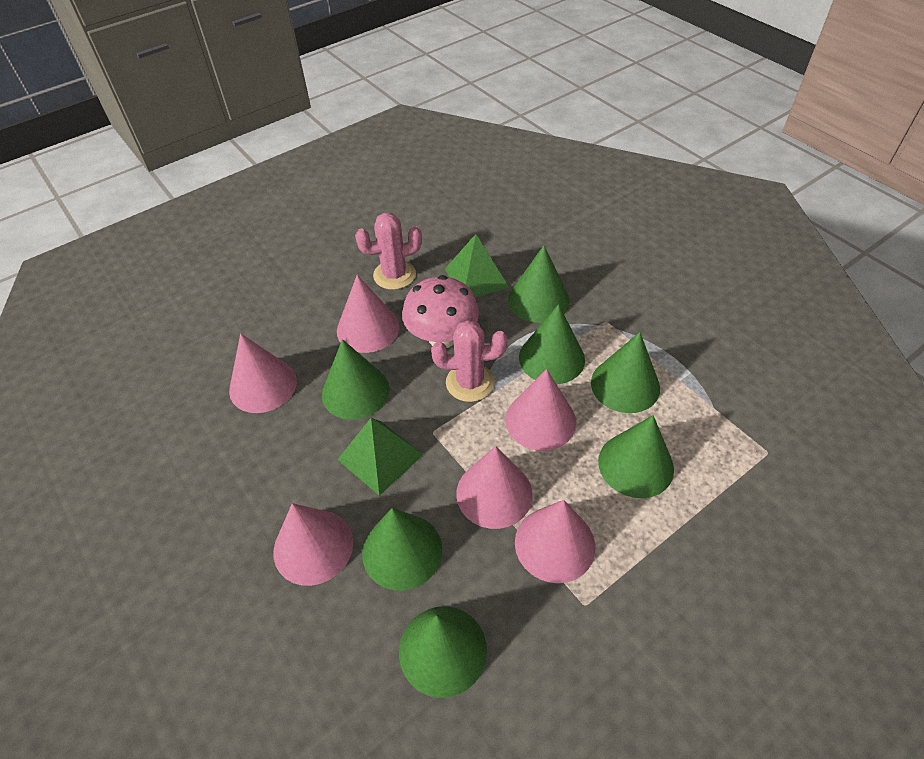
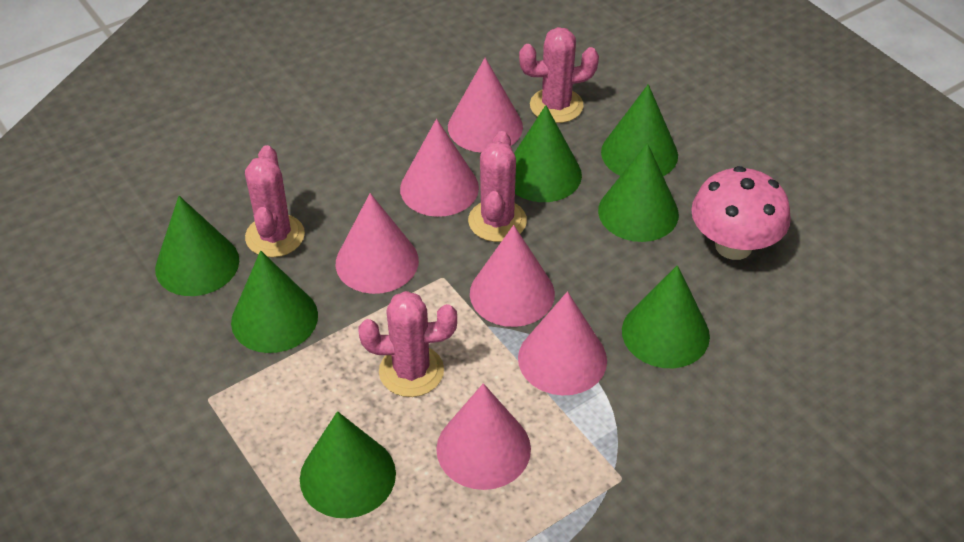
green pyramid: [337,418,423,496] [445,234,509,298] = 2 -> none = 0
pink cactus: [355,213,422,290] [431,320,508,402] = 2 -> [245,145,305,257] [359,291,457,397] [468,131,527,242] [519,27,599,123] = 4

